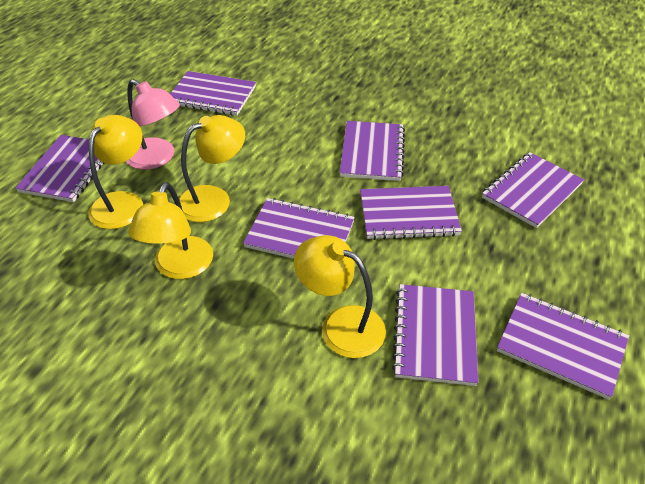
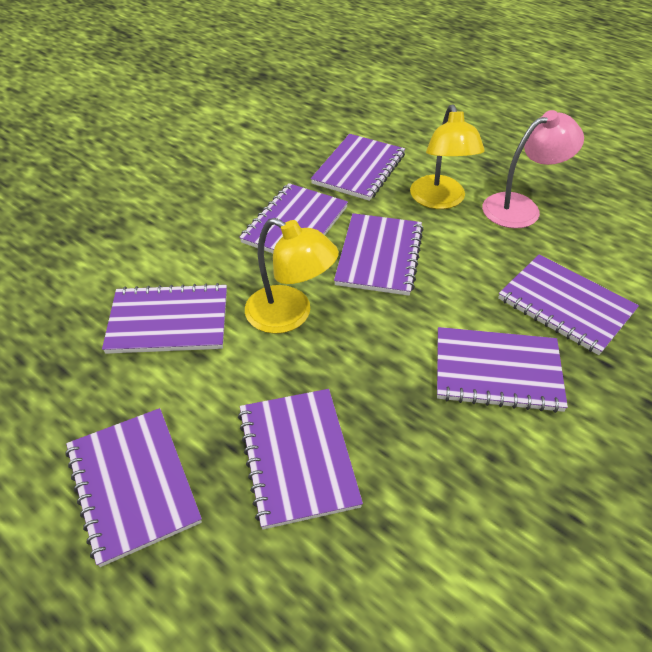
yellow lamp: [88,115,143,229] [128,182,213,279] [179,115,245,222] [294,235,386,358] = 4 -> [245,218,339,334] [410,105,485,209] = 2

